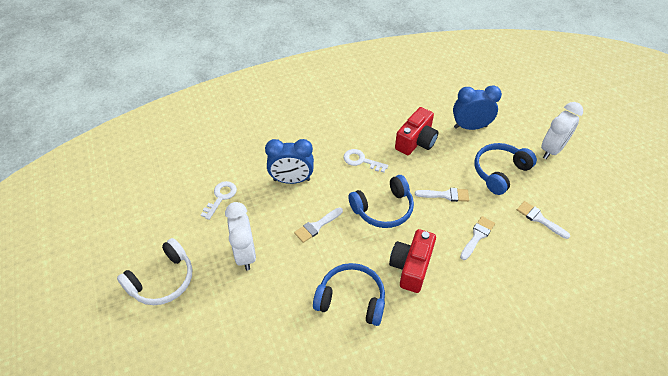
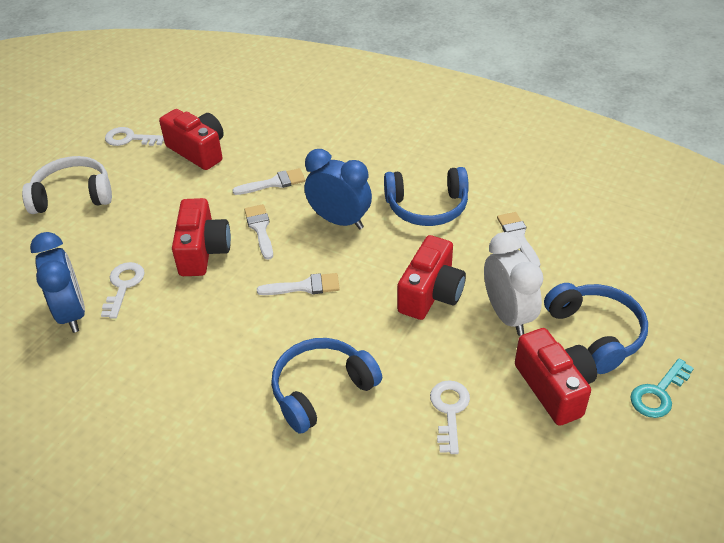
red camera: [389,229,436,293] [395,107,438,155] = 2 -> [159,109,224,170] [172,198,231,276] [397,235,466,320] [515,328,597,426] = 4
turquoise key: none = 0 -> [630,358,694,418] = 1
white clock: [225,202,256,271] [541,102,583,159] = 2 -> [484,232,544,336] = 1
white key: [201,181,237,220] [344,149,388,173] = 2 -> [101,262,145,319] [105,127,164,146] [430,380,470,454] = 3

